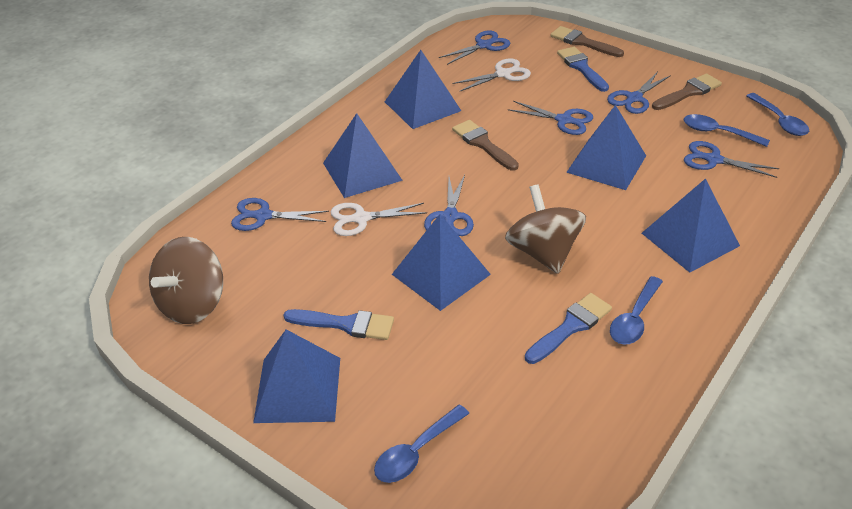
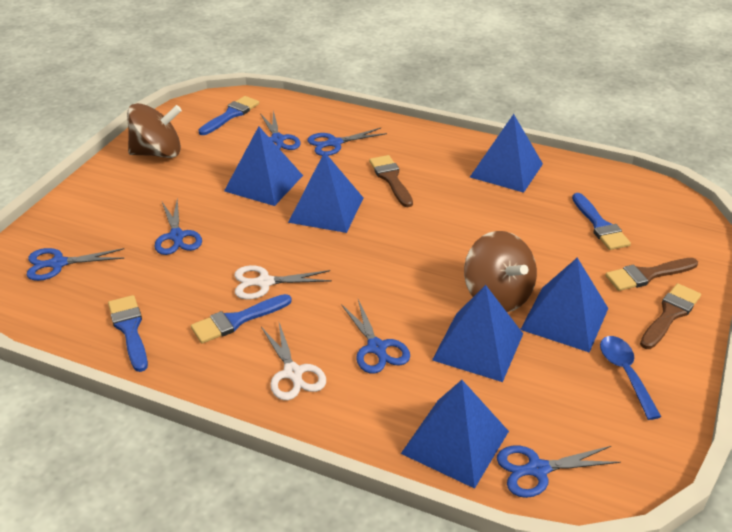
blue brush: [284,309,394,340] [525,293,612,364] [557,47,609,92] = 3 -> [108,295,148,372] [191,294,292,344] [198,96,259,135] [572,193,631,250] = 4
blue spoon: [374,405,470,483] [610,276,663,345] [684,114,770,147] [746,93,809,136] = 4 -> [600,336,661,420] = 1

